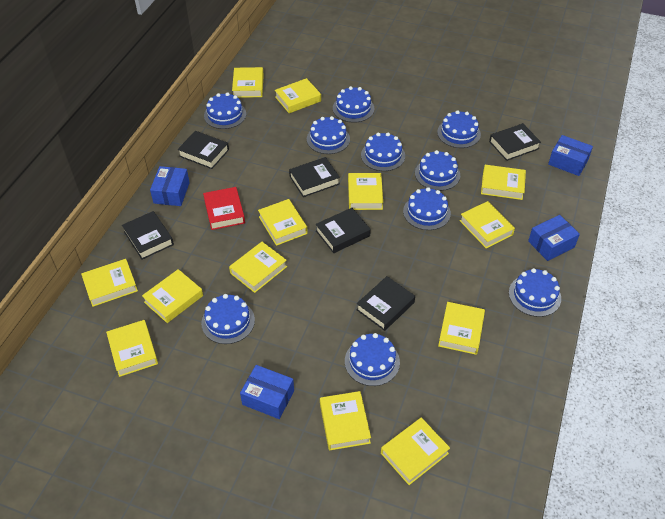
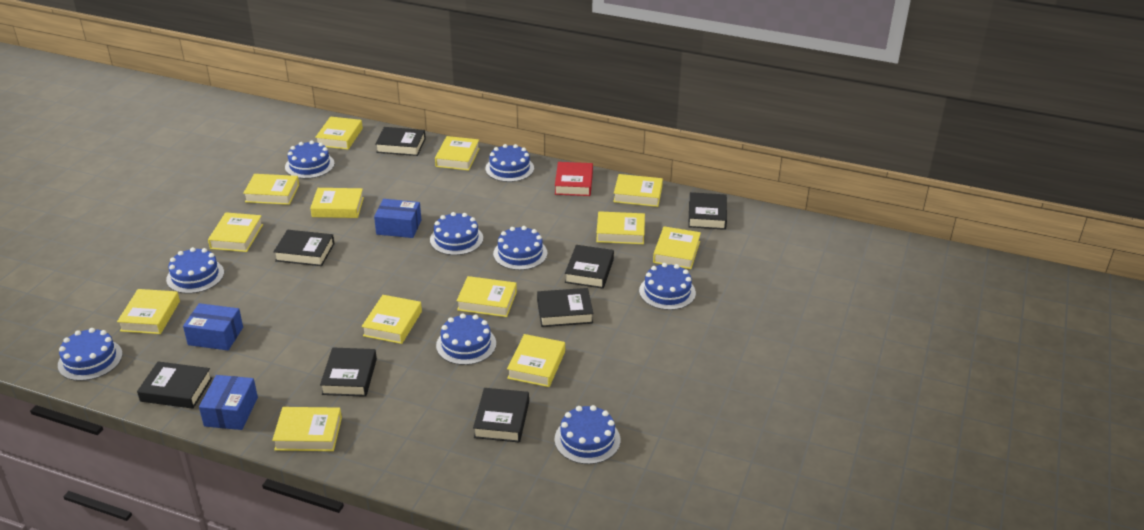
black book: [122,211,174,259] [178,131,229,169] [289,157,340,197] [316,208,371,253] [356,276,415,331] [489,123,541,161] = 6 -> [137,361,212,409] [273,230,334,266] [320,347,377,397] [375,127,426,156] [473,388,529,443] [537,288,593,327] [565,245,614,289] [688,192,727,230] = 8
blue box: [150,166,190,206] [240,365,294,419] [528,215,580,261] [548,135,593,176] = 4 -> [183,303,243,350] [199,375,258,430] [374,199,421,238] = 3
blue cake: [201,294,255,344] [204,93,246,129] [307,116,350,154] [333,86,374,122] [345,333,400,386] [361,133,405,171] [403,187,451,230] [415,150,460,191] [437,110,481,148] [509,268,561,317] = 10 -> [58,328,123,381] [166,247,224,294] [285,141,335,179] [430,212,483,255] [436,313,496,365] [485,144,534,182] [493,226,548,270] [555,405,620,464] [639,263,696,310] = 9

